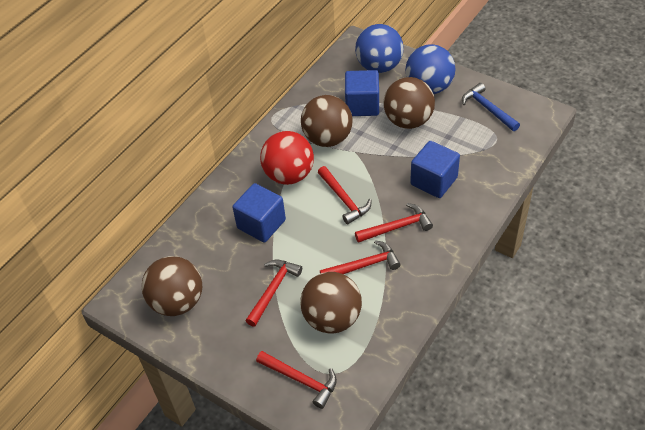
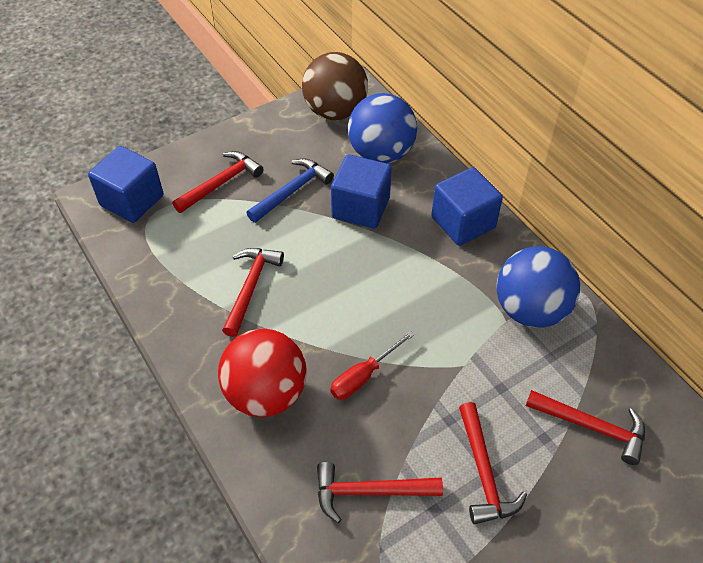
brown ball: [142,256,202,316] [300,272,362,334] [301,95,353,147] [383,77,435,129] = 4 -> [302,52,368,120] = 1
red screwdriver: none = 0 -> [330,331,415,400] = 1

